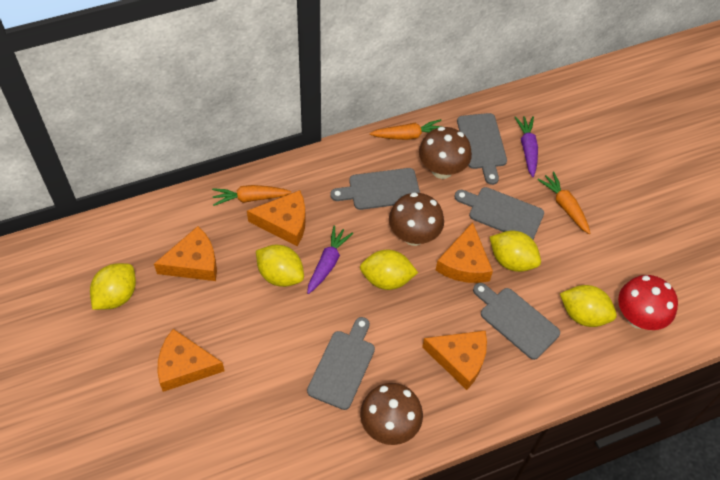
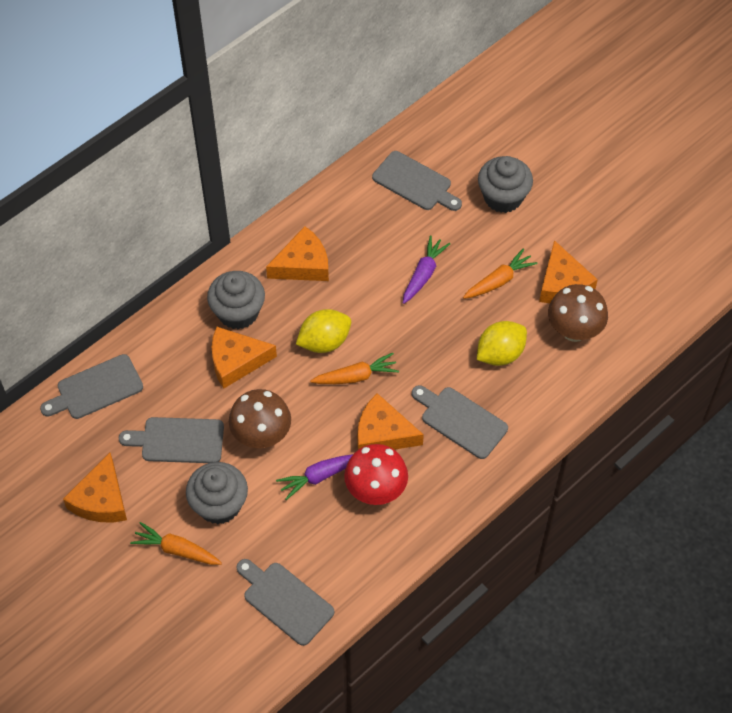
brown mushroom: [360,383,423,445] [389,192,444,246] [419,127,472,179] = 3 -> [229,389,291,448] [548,284,608,342] = 2
grey cupcake: none = 0 -> [186,462,248,524] [207,271,265,329] [478,156,533,213] = 3
yellow lemon: [90,263,136,310] [256,244,304,287] [360,250,418,290] [490,230,541,272] [560,285,617,327] = 5 -> [296,309,351,353] [477,321,527,366] = 2

